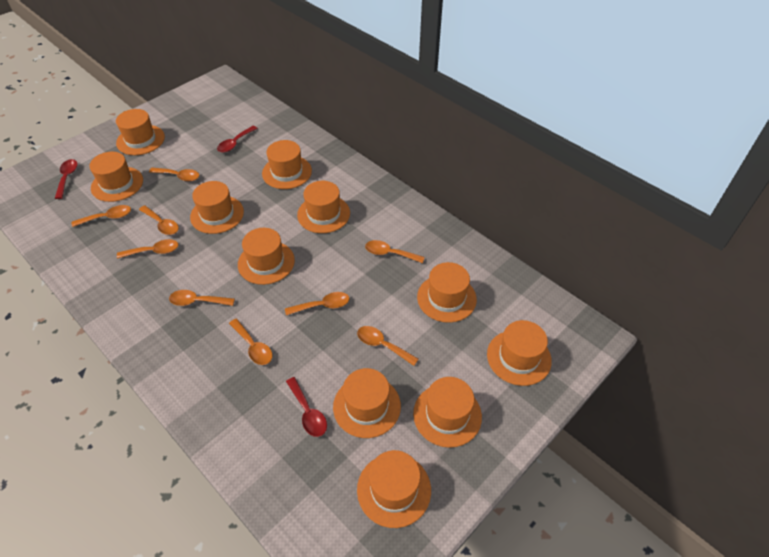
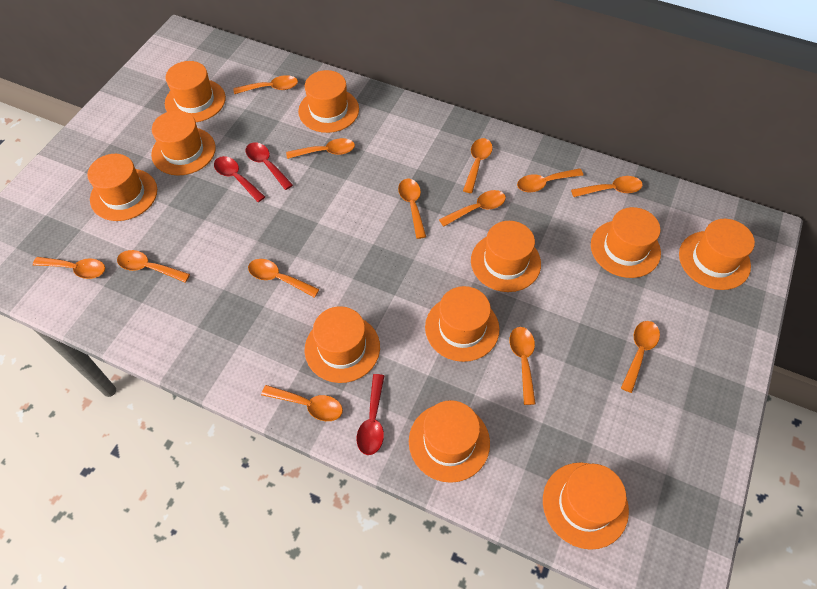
orange spoon: [72,205,131,227] [117,239,179,259] [139,205,179,235] [149,168,200,181] [169,290,235,306] [229,319,273,365] [285,292,349,315] [357,326,418,366] [365,240,425,263] = 9 -> [33,257,105,279] [117,250,190,283] [233,75,298,94] [248,259,320,298] [261,385,343,421] [286,138,355,159] [398,179,426,239] [439,190,506,227] [463,138,493,193] [509,327,536,405] [517,168,583,192] [571,176,643,197] [621,321,660,393] = 13

